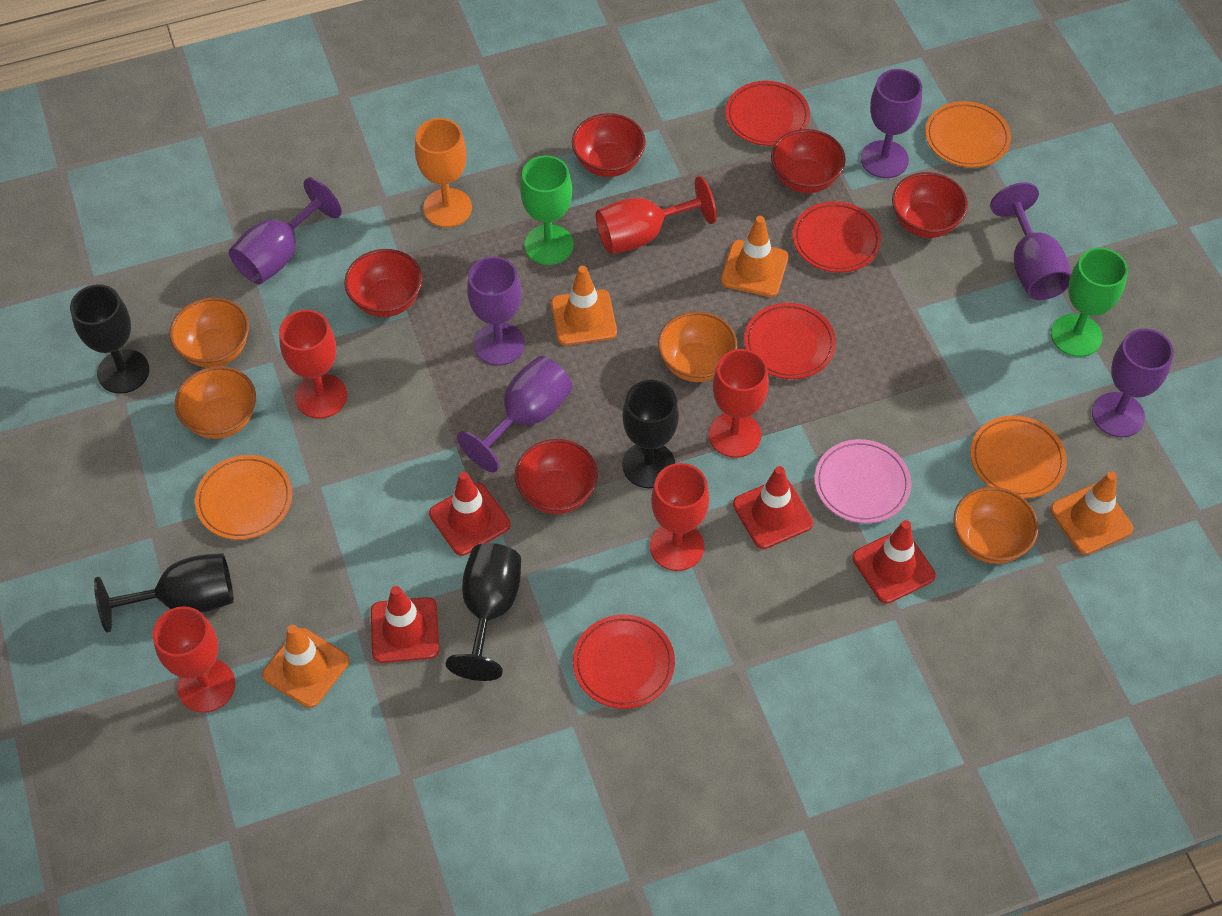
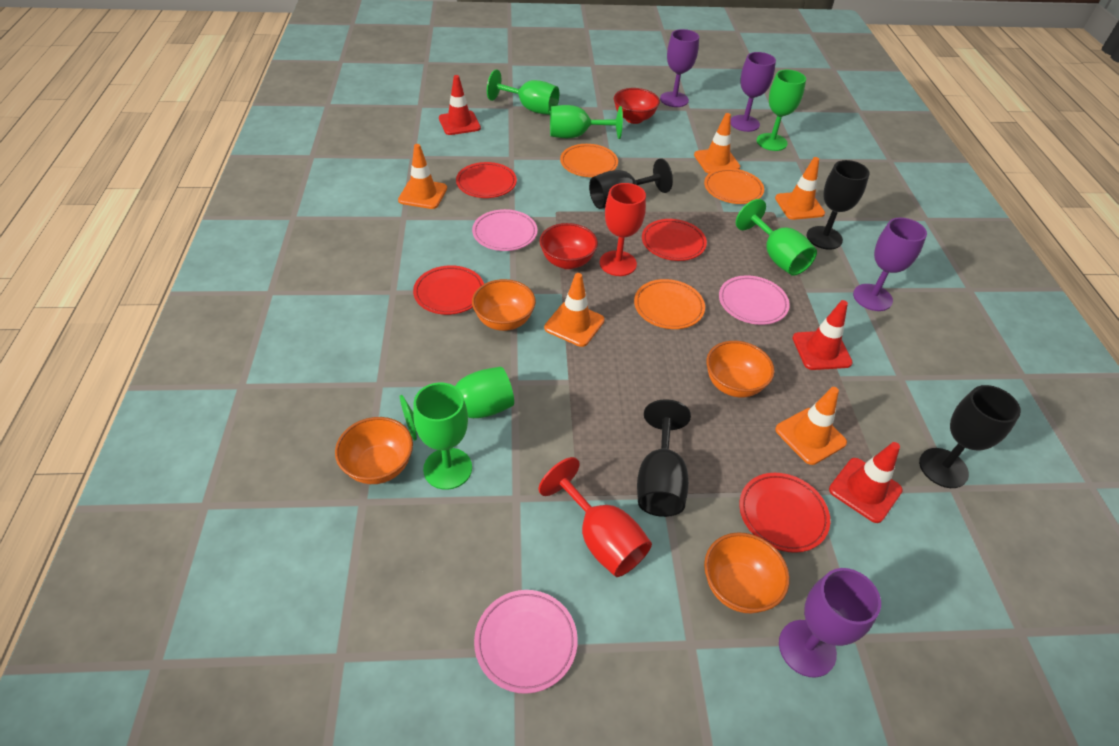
green goblet: [520,156,574,265] [1051,248,1128,357] = 2 -> [400,366,514,441] [413,382,472,490] [487,69,559,115] [550,105,623,139] [736,199,817,276] [757,70,806,151] = 6
orange goblet: [415,118,472,228] = 1 -> none = 0
orange traffic cone: [262,624,349,708] [551,266,617,346] [721,216,788,297] [1050,472,1133,555] = 4 -> [398,144,447,209] [544,273,605,347] [694,113,740,173] [775,157,825,220] [775,387,847,465] = 5
pink plate: [815,439,911,523] = 1 -> [472,209,537,251] [474,590,578,694] [719,275,790,325] = 3
purple goblet: [229,178,342,284] [457,356,573,472] [467,256,525,366] [861,69,922,178] [990,183,1071,300] [1092,328,1174,437] = 6 -> [660,29,699,107] [731,52,776,132] [779,568,881,678] [853,218,927,311] = 4
red bowl: [344,249,422,317] [515,439,598,514] [572,113,646,177] [771,129,846,193] [892,172,968,238] = 5 -> [540,223,598,269] [614,88,660,124] = 2
red goblet: [153,606,235,713] [279,310,347,419] [596,176,716,254] [650,463,709,571] [709,349,769,458] = 5 -> [539,457,652,577] [600,183,646,276] = 2
red traffic cone: [371,586,439,663] [429,472,510,556] [733,466,813,549] [852,520,936,604] = 4 -> [439,75,481,135] [792,300,853,370] [829,442,903,523] = 3

